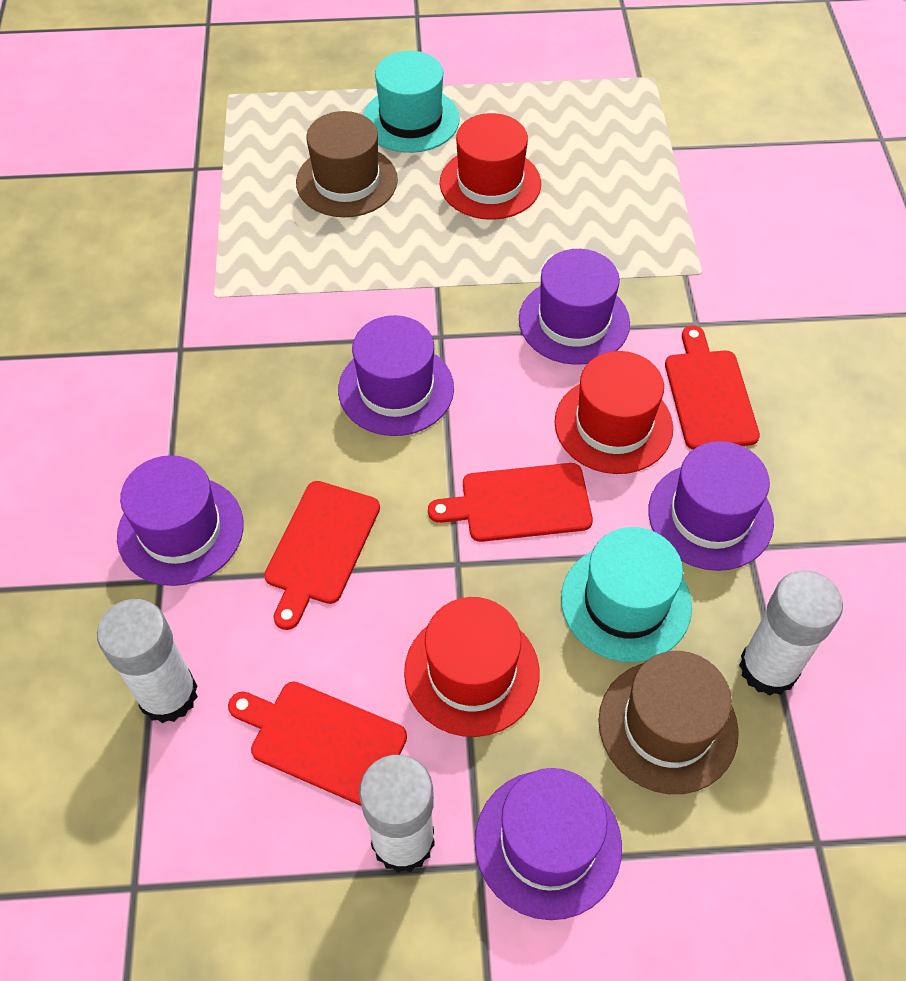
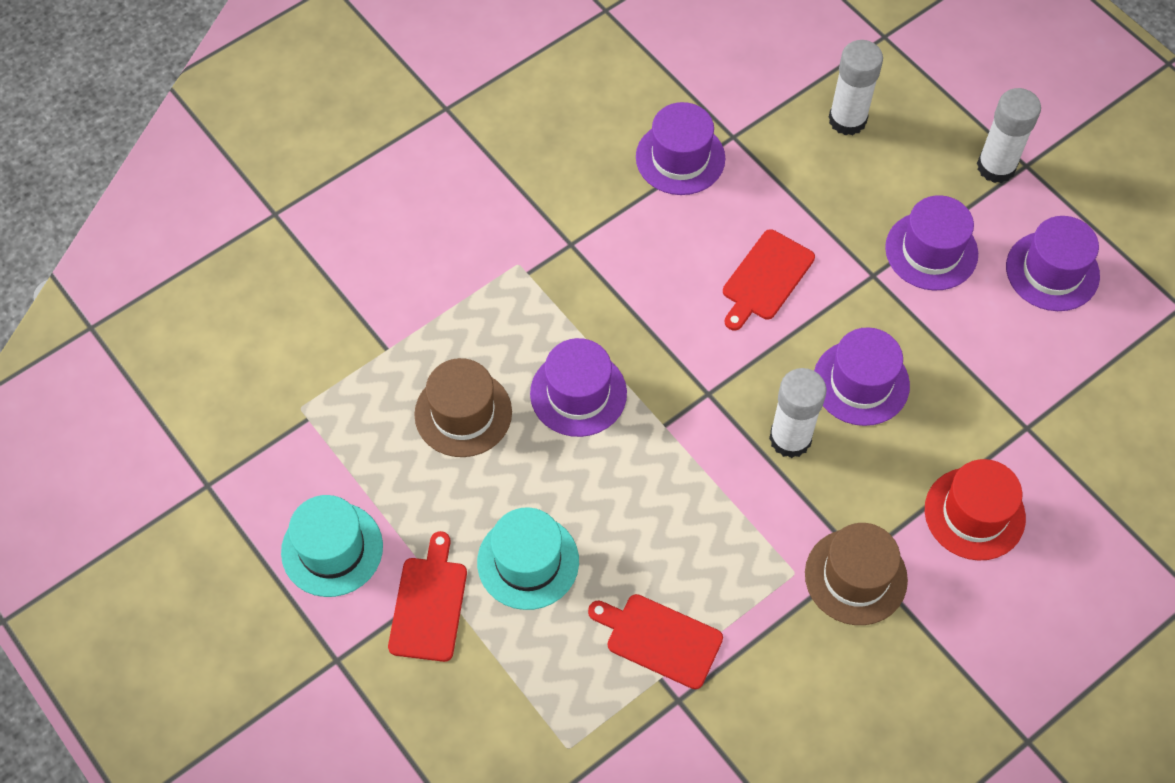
red cutting board: [228,682,407,806] [264,481,380,630] [428,463,593,542] [665,326,760,450] = 4 -> [388,531,467,662] [588,594,723,689] [723,229,815,330] = 3
red hat: [404,597,540,737] [440,113,541,220] [554,351,673,474] = 3 -> [925,459,1026,561] = 1

